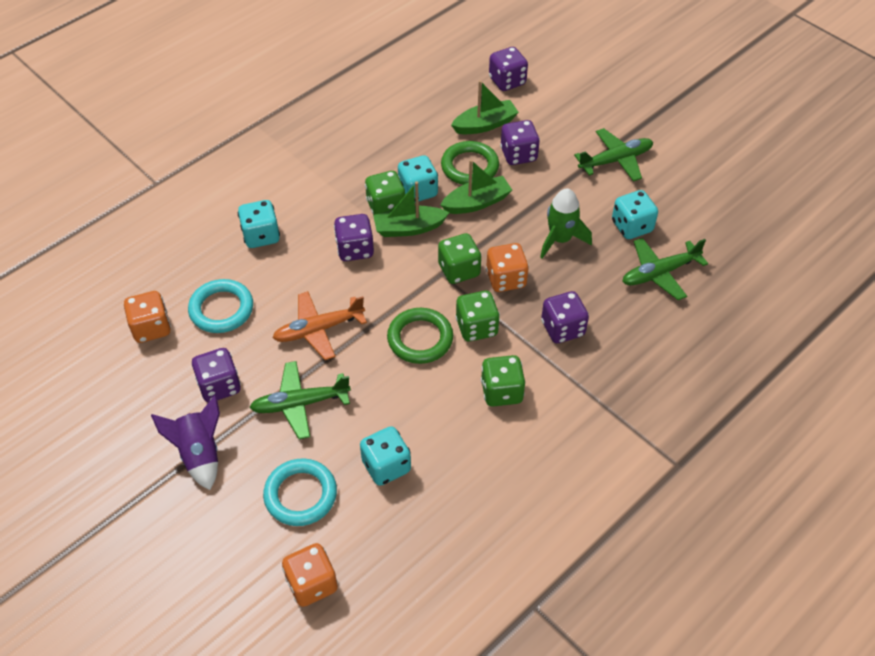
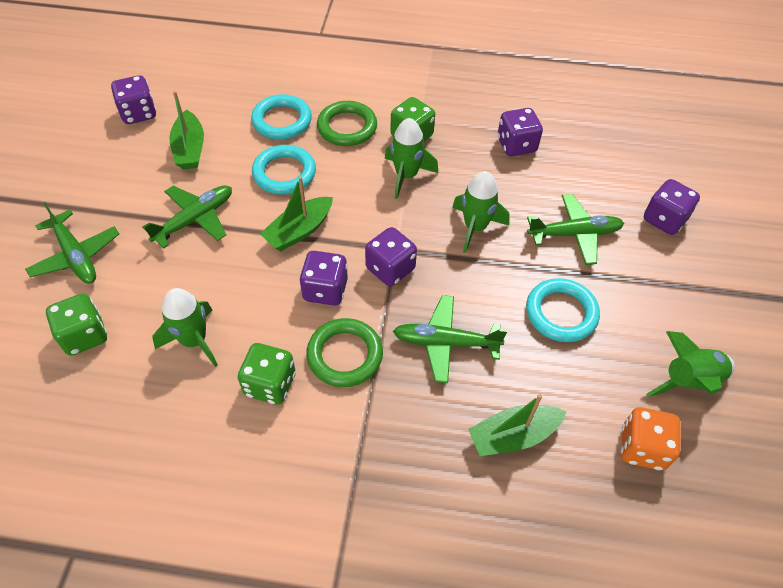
green dice: [365,171,405,215] [438,233,481,284] [455,291,500,341] [481,355,525,407] = 4 -> [46,293,107,356] [238,343,296,405] [390,97,435,141] = 3
green plane: [249,361,351,439] [574,128,653,182] [622,238,708,300] = 3 -> [25,202,119,284] [142,185,232,249] [393,295,507,383] [527,194,624,265] = 4
green rocket: [540,188,592,258] = 1 -> [152,288,218,367] [385,118,438,199] [452,171,510,253] [647,331,735,397] = 4
orange dice: [124,291,171,343] [282,543,338,607] [486,243,529,292] = 3 -> [621,407,681,470] = 1
orange plane: [272,291,367,360] = 1 -> none = 0
purple rocket: [151,395,220,490] = 1 -> none = 0
turquoise dice: [238,200,280,248] [360,426,411,486] [398,155,438,202] [612,190,658,239] = 4 -> none = 0
turquoise ring: [188,279,253,333] [263,458,337,526] = 2 -> [251,94,312,139] [252,145,316,195] [526,278,600,342] = 3

